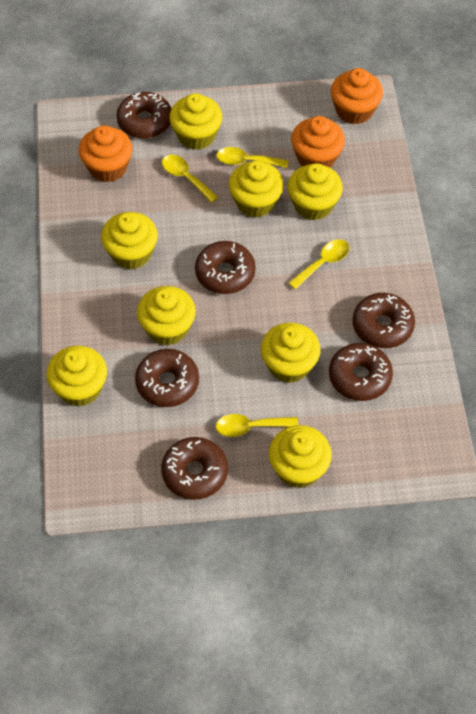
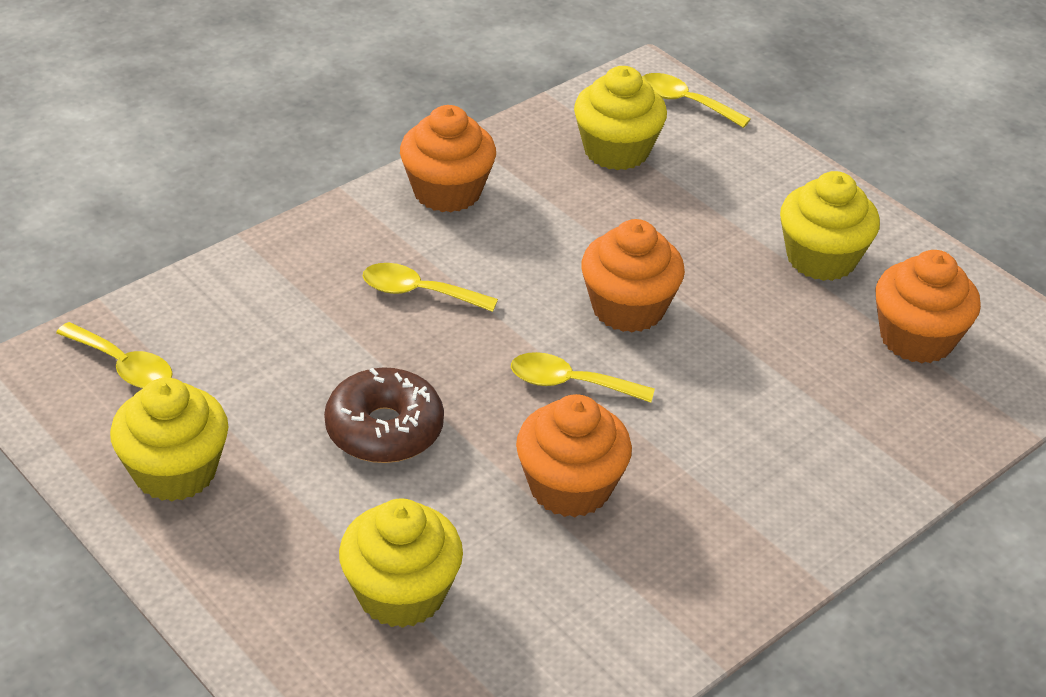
brown donut: [116,92,172,139] [135,349,199,407] [161,437,228,500] [195,241,256,294] [329,343,393,401] [353,293,415,348] = 6 -> [324,367,444,463] = 1
orange cupcake: [78,126,132,182] [291,116,345,168] [331,68,383,124] = 3 -> [400,105,496,212] [516,394,632,517] [581,219,685,333] [875,250,981,364] = 4
yellow cupcake: [46,346,107,406] [101,212,158,269] [137,286,196,345] [169,93,222,150] [229,161,284,218] [261,323,321,383] [269,425,332,488] [288,163,343,220] = 8 -> [110,378,228,501] [339,498,463,628] [574,66,667,170] [780,171,880,281] = 4

